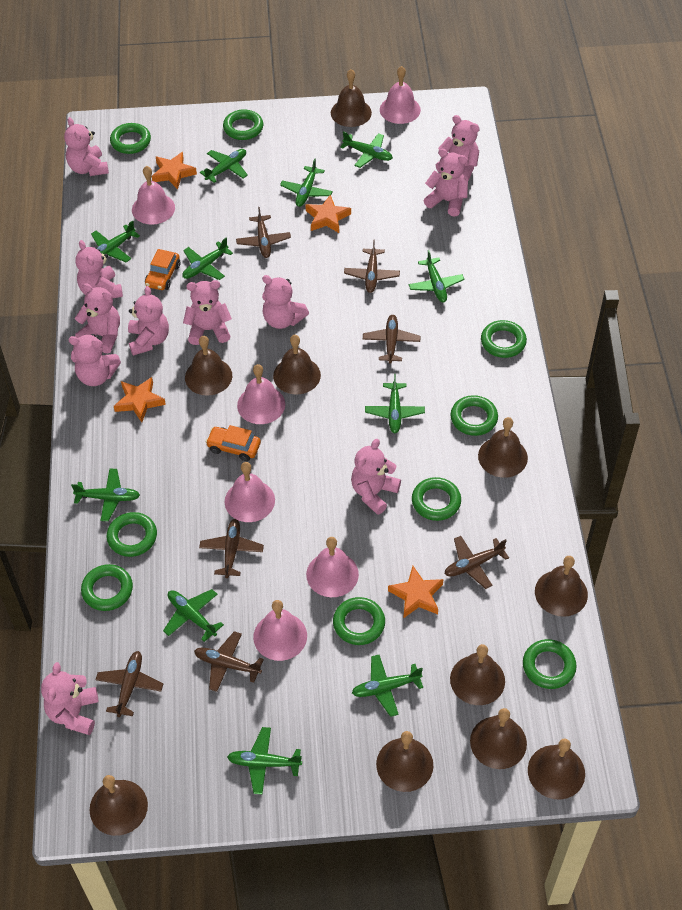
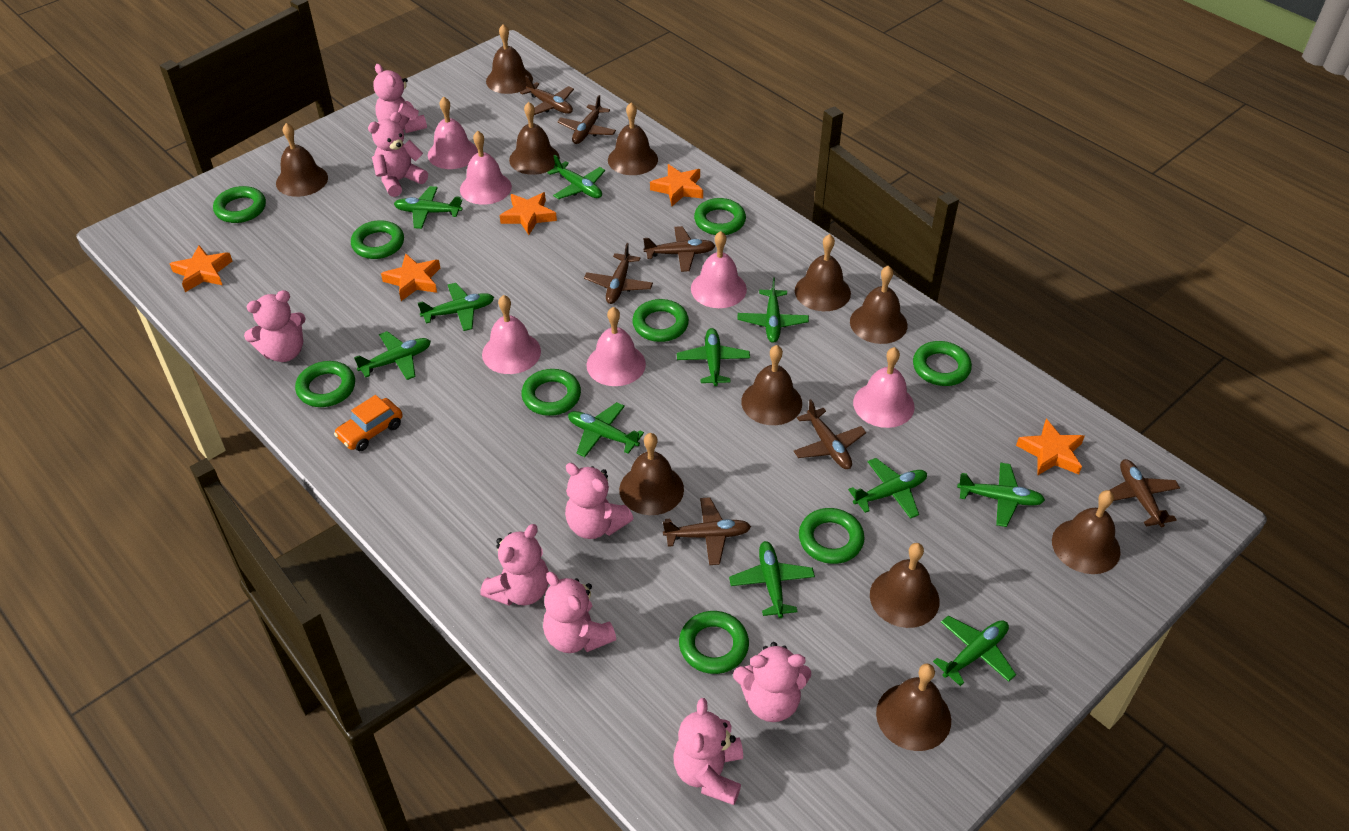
brown bell: [90,775,148,836] [185,336,232,396] [273,335,321,394] [331,69,372,127] [376,731,433,792] [450,644,505,705] [470,708,527,769] [478,417,528,478] [528,739,585,799] [535,556,588,617] = 10 -> [276,123,328,197] [486,24,533,94] [509,102,560,175] [608,103,658,175] [619,433,684,515] [741,345,802,425] [795,234,851,311] [850,265,908,344] [870,543,940,628] [876,664,951,751] [1052,490,1121,574] = 11
orange car: [145,249,180,290] [206,425,261,461] = 2 -> [334,395,402,451] = 1
orange star: [114,377,166,422] [152,152,197,189] [305,195,351,233] [388,566,444,618] = 4 -> [170,245,232,292] [381,254,440,301] [500,192,557,235] [650,164,703,206] [1016,419,1085,476] = 5
pink teddy bear: [41,662,98,735] [64,117,109,176] [69,334,121,386] [75,240,123,298] [75,283,120,353] [128,286,169,356] [183,280,232,345] [262,275,309,329] [351,439,401,515] [424,149,468,216] [436,115,480,182] = 11 -> [244,290,306,362] [368,112,428,197] [373,64,427,133] [480,524,549,606] [543,572,616,653] [565,463,633,539] [673,698,743,805] [733,642,811,722] = 8

